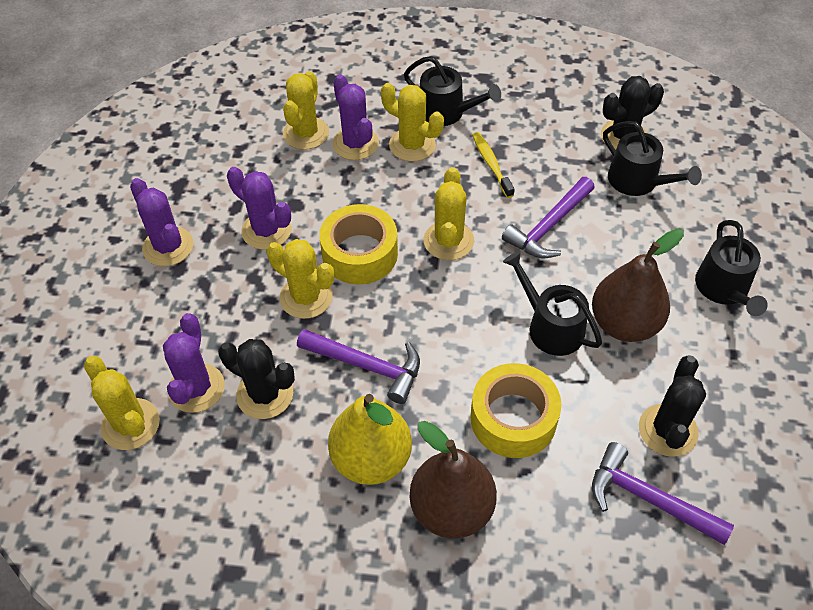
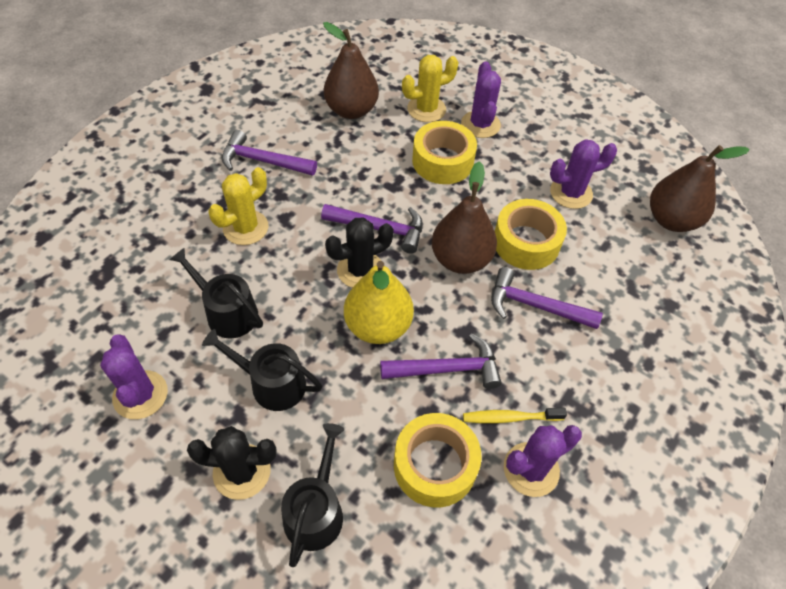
black cactus: [218,339,295,419] [601,76,664,150] [639,355,706,457] = 3 -> [187,426,277,500] [325,217,394,288] = 2
black watering can: [404,56,501,126] [503,251,602,356] [603,121,702,196] [695,220,768,316] = 4 -> [170,248,263,339] [202,329,322,411] [281,423,344,567] = 3
brown pear: [410,421,497,539] [592,229,684,342] = 2 -> [323,22,379,119] [432,161,497,274] [650,145,750,232] = 3
purple hammer: [297,329,420,404] [502,177,595,258] [592,442,734,545] = 3 -> [222,130,317,176] [321,204,423,254] [380,334,502,389] [491,267,603,329] = 4
yellow cactus: [84,356,160,450] [267,239,334,319] [283,71,329,150] [381,83,444,162] [423,167,474,260] = 5 -> [208,167,268,245] [402,55,459,122] = 2
yellow tape: [320,204,398,284] [471,363,562,458] = 2 -> [394,413,482,508] [412,121,477,184] [495,199,567,270] = 3

